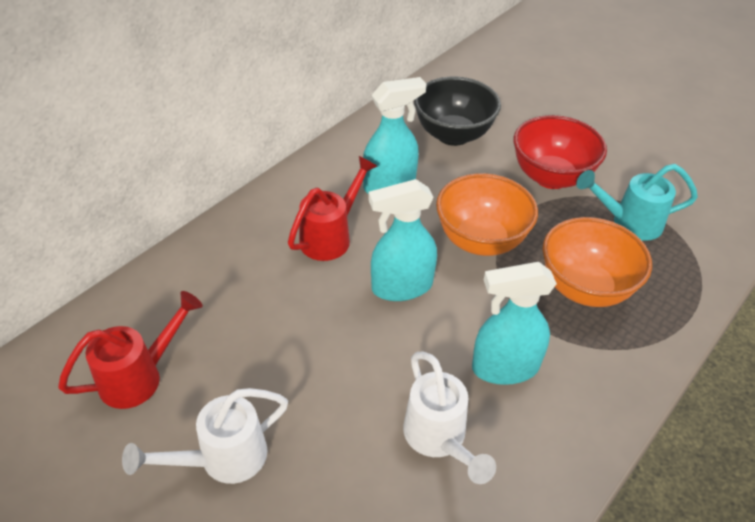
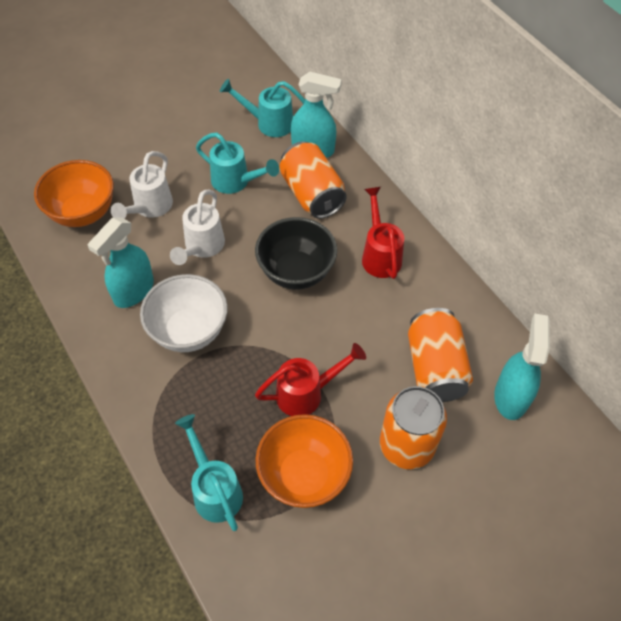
orange can: none = 0 -> [279,141,347,219] [380,386,447,469] [408,308,473,402] = 3
red bowl: [514,115,607,189] = 1 -> none = 0
turquoise watering can: [576,164,698,241] = 1 -> [175,414,243,531] [196,132,279,194] [220,79,305,137] = 3
white bowl: none = 0 -> [140,274,228,352] = 1

